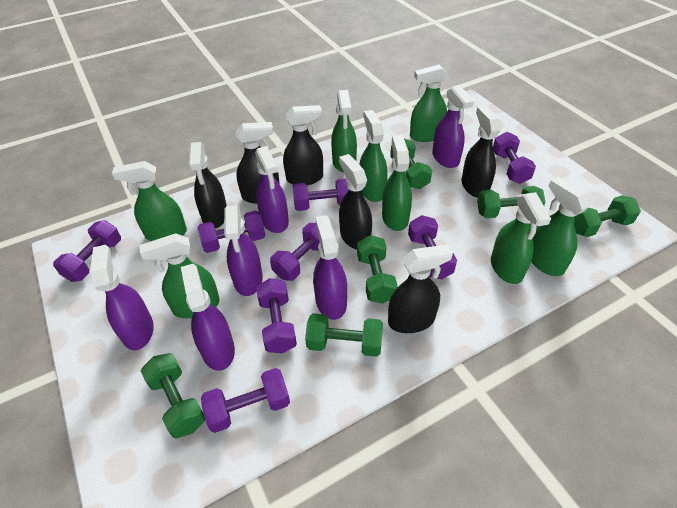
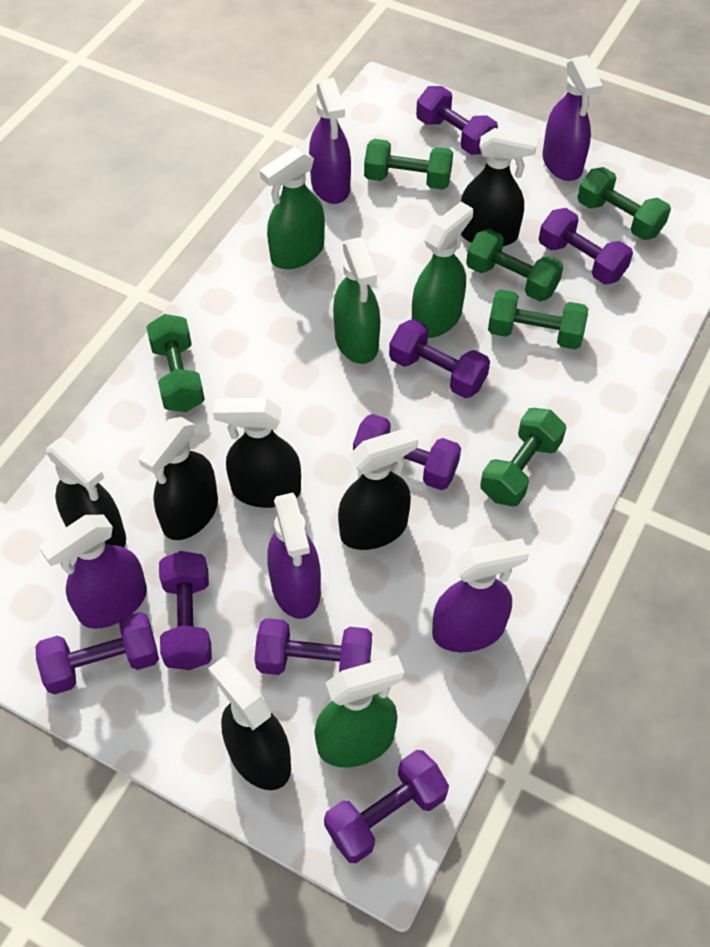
green spray bottle: [112,161,187,241] [139,233,220,318] [331,90,357,173] [359,110,388,202] [382,135,412,231] [410,65,448,142] [491,192,551,284] [531,177,590,276] = 8 -> [260,147,325,269] [314,655,405,768] [333,237,380,364] [412,202,473,338] = 4
purple spray bottle: [90,245,154,350] [181,264,235,371] [224,205,263,296] [255,146,289,233] [313,215,347,320] [432,85,474,168] = 6 -> [39,515,147,629] [267,493,321,619] [309,78,351,204] [432,538,529,652] [543,55,603,181] = 5

